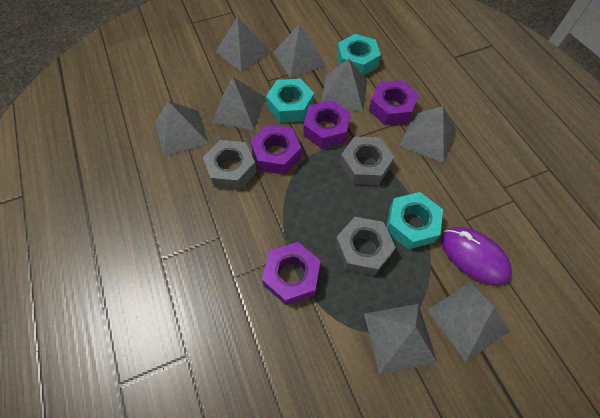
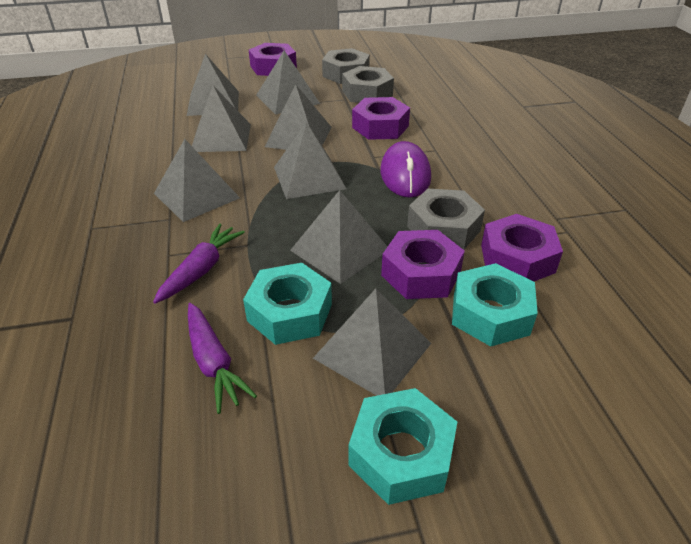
purple carrot: none = 0 -> [153,224,245,304] [188,303,257,414] = 2

